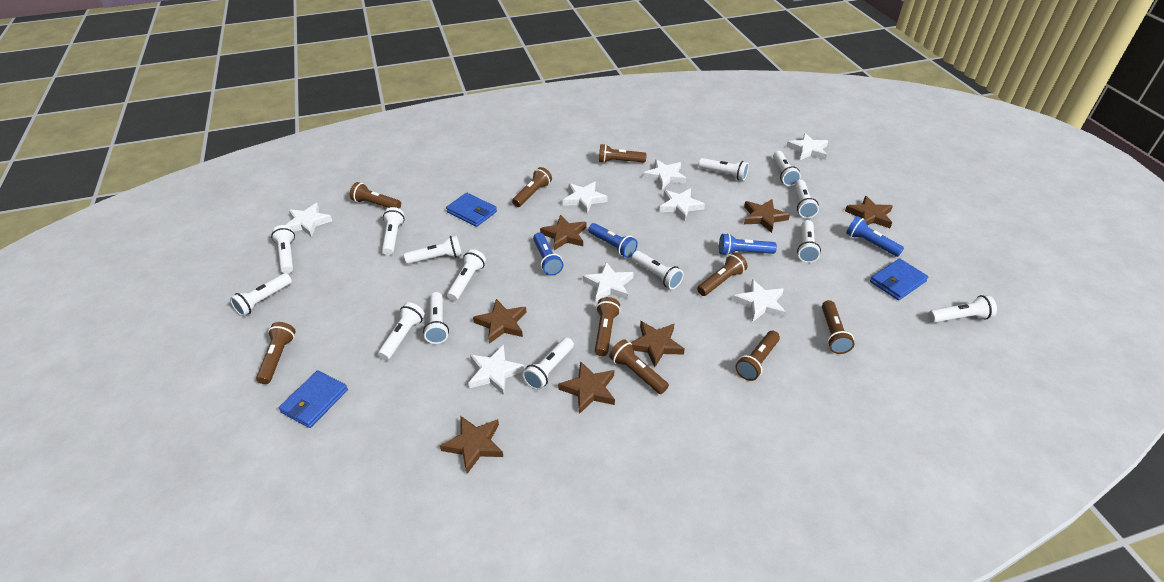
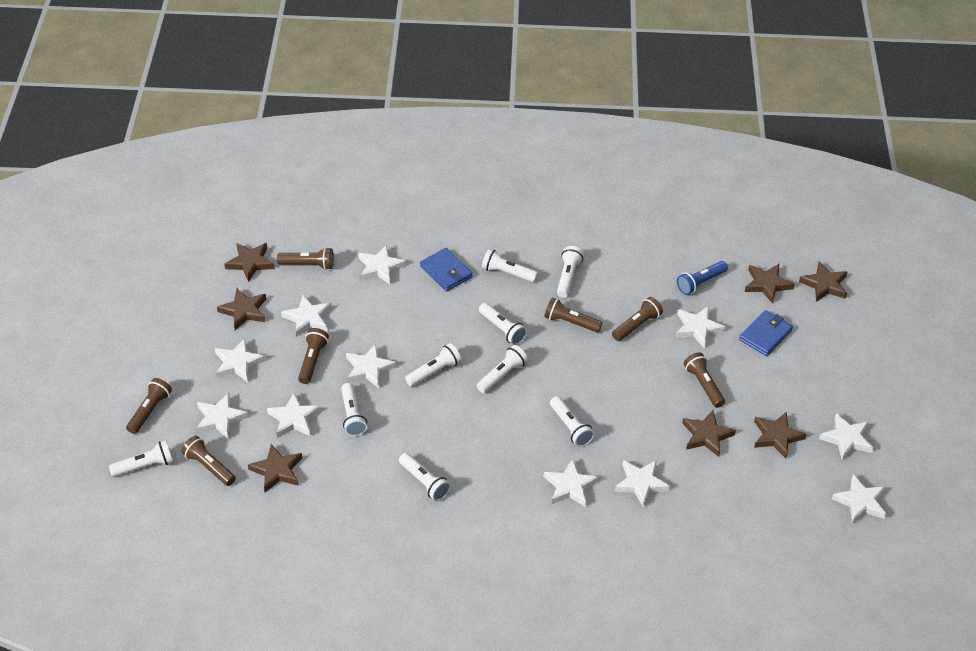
blue flashlight: [533,232,563,276] [588,223,638,258] [719,233,777,256] [846,216,904,257] = 4 -> [677,261,728,295] = 1
blue wallet: [279,371,348,428] [446,193,497,227] [870,258,928,300] = 3 -> [420,248,472,291] [739,310,793,356] = 2
brown flashlight: [256,322,296,384] [350,182,401,209] [512,167,552,207] [595,297,621,356] [599,144,647,163] [609,339,669,394] [697,253,748,296] [735,331,780,381] [822,300,855,354] = 9 -> [126,378,172,434] [181,436,236,486] [277,247,334,270] [298,328,329,384] [544,298,602,333] [612,297,663,341] [684,352,725,408] = 7
white flashlight: [230,273,292,316] [271,225,295,274] [378,302,425,360] [382,207,405,255] [404,235,462,264] [423,292,449,344] [447,249,486,301] [522,337,574,390] [632,251,684,289] [698,158,749,181] [773,151,801,186] [794,180,819,218] [797,220,821,263] [928,295,997,323] = 14 -> [109,440,173,477] [341,383,367,436] [399,453,451,501] [405,343,461,387] [476,345,528,393] [479,303,527,345] [482,249,538,282] [550,396,595,447] [557,246,584,298] = 9
white star: [286,203,332,237] [468,345,525,395] [563,182,608,214] [583,262,634,302] [643,159,686,189] [659,188,705,221] [733,279,786,322] [786,133,828,160] = 8 -> [196,393,249,440] [215,338,266,382] [267,393,321,438] [281,295,332,337] [346,344,396,388] [358,244,406,285] [544,459,599,507] [614,460,670,508] [675,307,725,349] [819,413,874,460] [832,475,887,524] = 11

